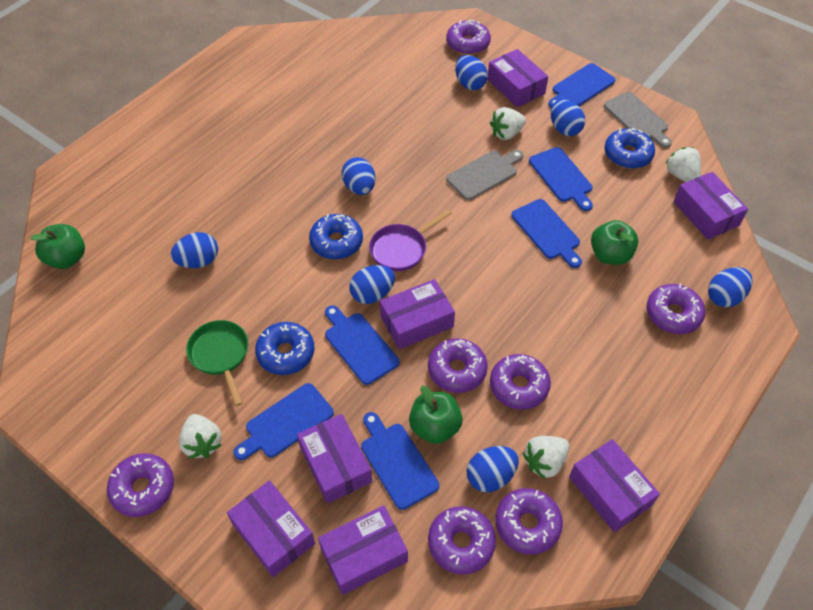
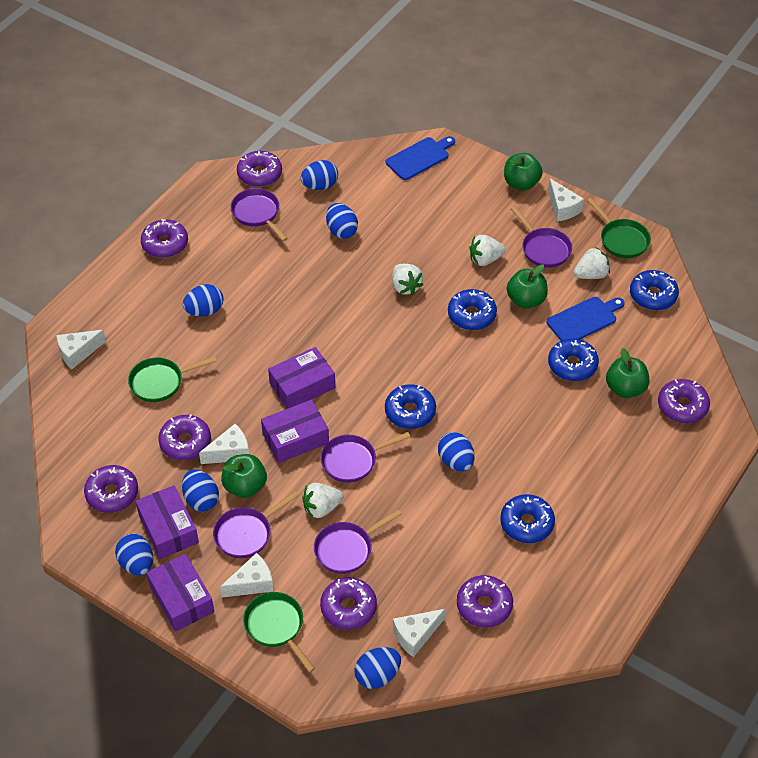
blue cutting board: [233,383,334,460] [325,305,400,385] [361,412,439,510] [511,199,582,268] [529,147,593,211] [548,63,616,108] = 6 -> [386,136,455,180] [547,297,625,341] = 2
blue donut: [255,322,314,375] [309,214,363,259] [604,128,655,169] = 3 -> [385,384,436,429] [448,289,497,330] [500,494,555,543] [548,339,599,381] [630,270,679,310] = 5
green apple: [30,224,85,269] [409,385,463,444] [591,220,638,265] = 3 -> [221,454,267,498] [504,153,543,191] [507,264,548,309] [606,348,649,398] = 4
green pan: [186,320,248,406] = 1 -> [128,356,217,402] [243,592,315,673] [587,198,651,258] = 3
grey cutting board: [446,150,524,200] [604,92,672,148] = 2 -> none = 0
purple box: [227,480,315,577] [297,414,372,504] [318,505,408,595] [380,279,455,349] [487,49,548,107] [569,439,660,532] [673,172,748,240] = 7 -> [136,485,199,559] [147,554,214,632] [261,400,329,463] [268,347,335,409] = 4
purple pan: [369,209,452,271] = 1 -> [213,491,299,558] [231,188,288,241] [314,509,401,574] [320,432,410,483] [511,206,572,268] = 5
white cheese: none = 0 -> [56,330,106,369] [199,424,249,464] [220,553,274,598] [393,609,445,657] [548,178,584,221] = 5

